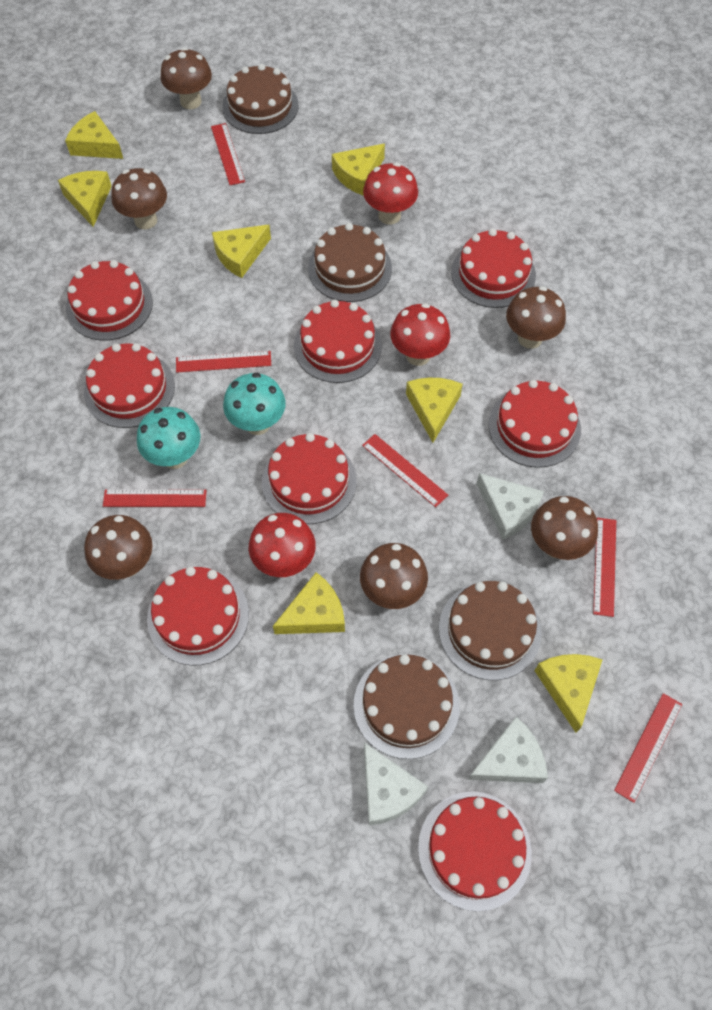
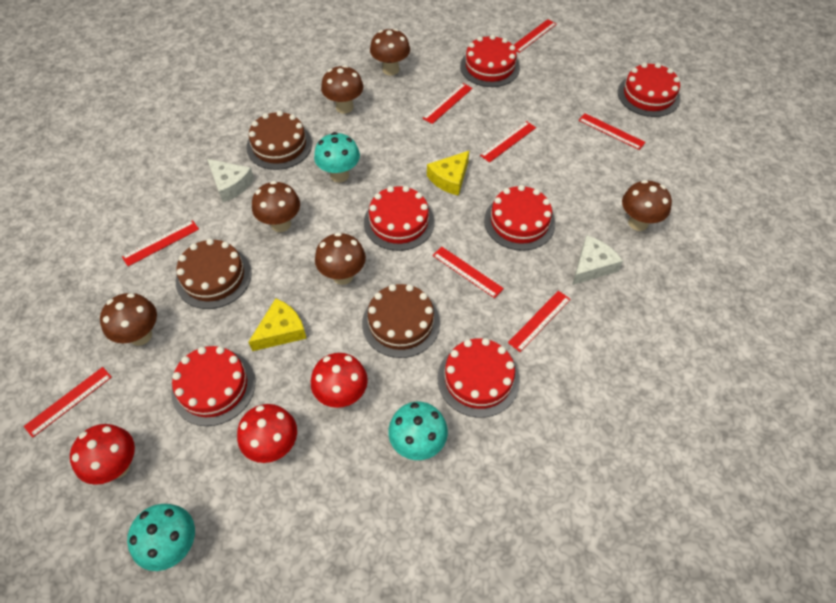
brown cake: [222,64,299,134] [308,223,392,302] [354,654,460,759] [439,581,541,680] = 4 -> [176,238,252,309] [246,111,312,170] [362,284,440,358] = 3
red cake: [66,260,153,341] [84,343,175,428] [147,567,249,665] [262,433,357,524] [294,300,382,383] [418,791,532,911] [451,229,536,308] [488,380,581,468] = 8 -> [171,346,255,426] [364,186,434,251] [437,338,520,418] [460,35,520,87] [484,185,555,251] [618,63,681,117] = 6
red ruler: [103,489,207,507] [176,351,271,373] [211,123,245,185] [362,434,448,507] [593,518,616,617] [614,693,682,803] = 6 -> [24,367,112,438] [122,220,199,266] [422,83,473,124] [432,247,504,298] [480,121,536,163] [508,291,571,352] [514,19,557,53] [578,113,646,150] = 8
turquoise mushroom: [137,407,201,469] [223,373,285,435] = 2 -> [127,504,195,571] [314,132,360,182] [388,402,448,460] = 3
white cheese: [364,742,428,825] [468,717,548,783] [477,473,544,539] = 3 -> [207,159,254,202] [572,235,623,285] = 2
yellow cheese: [58,171,112,227] [65,111,123,159] [212,225,271,278] [273,572,345,634] [332,144,385,196] [406,378,463,443] [535,654,602,733] = 7 -> [249,298,307,351] [427,151,469,196] = 2

